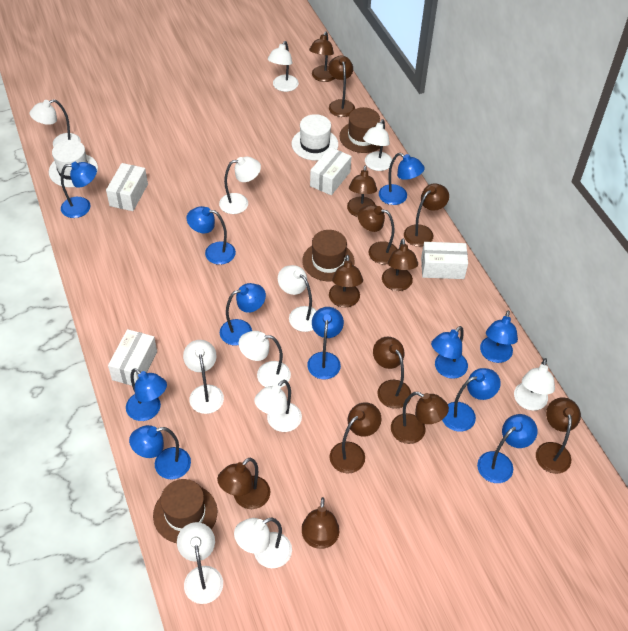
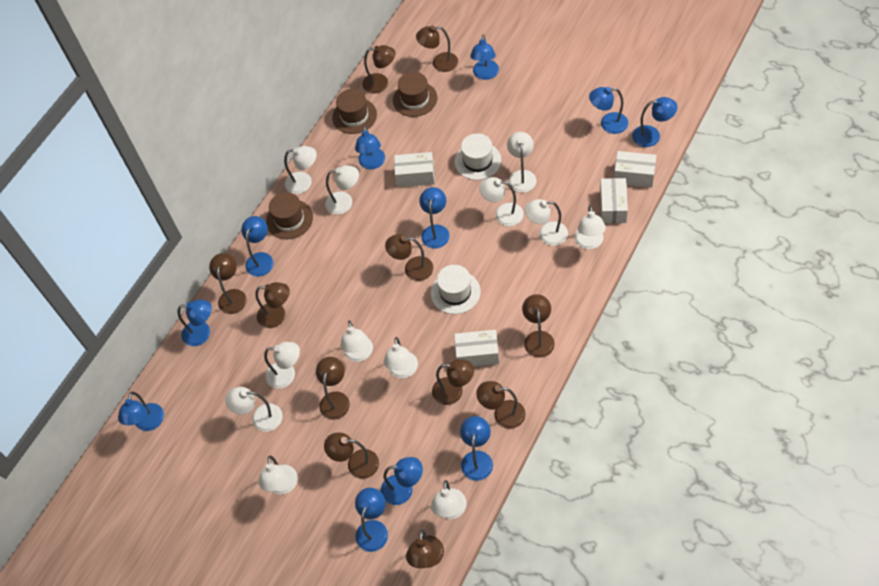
brown lamp: [217,458,271,509] [302,497,339,549] [309,32,335,82] [328,55,355,117] [329,255,363,307] [330,402,381,474] [347,165,377,217] [357,205,397,264] [373,337,411,409] [382,239,418,291] [391,392,449,444] [404,183,449,247] [536,397,581,474] = 13 -> [209,253,247,314] [255,282,290,328] [316,357,350,420] [324,433,379,479] [362,45,395,94] [385,234,433,281] [406,529,444,568] [416,26,458,72] [432,359,474,405] [476,381,526,429] [522,294,555,358] = 11
white lamp: [30,99,81,147] [177,522,223,604] [183,340,224,414] [219,157,261,214] [234,517,292,568] [239,331,291,388] [254,380,302,432] [268,41,299,92] [278,265,317,332] [363,119,392,171] [514,358,555,411] = 11 -> [225,387,283,432] [259,456,298,495] [264,342,300,389] [284,146,317,194] [325,165,359,215] [341,321,373,362] [384,337,418,378] [431,480,467,519] [479,177,524,226] [507,132,537,193] [525,199,568,246] [575,205,606,249] = 12

